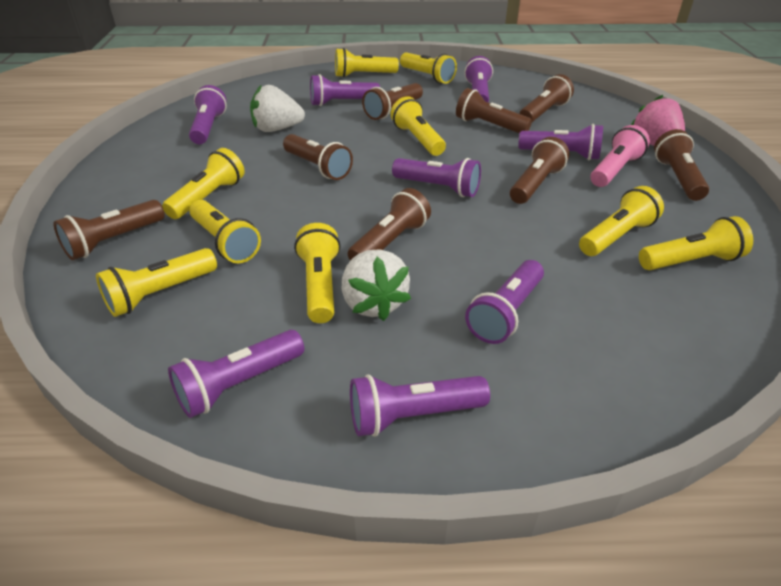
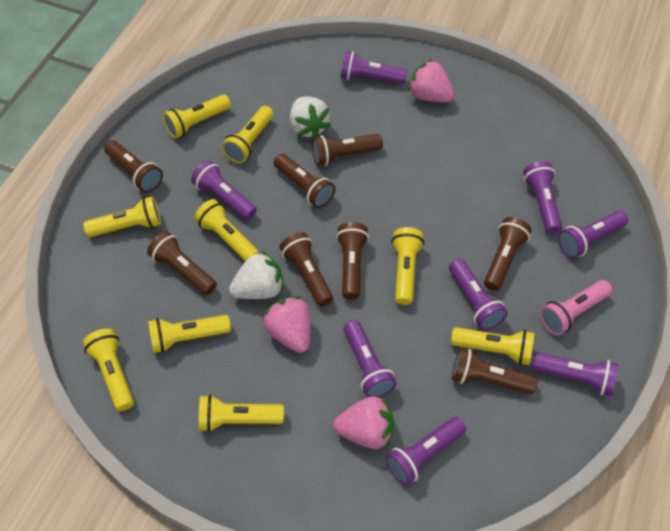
pink strawberry: [631,95,685,146] = 1 -> [263,296,311,353] [333,395,394,449] [408,59,455,102] = 3

